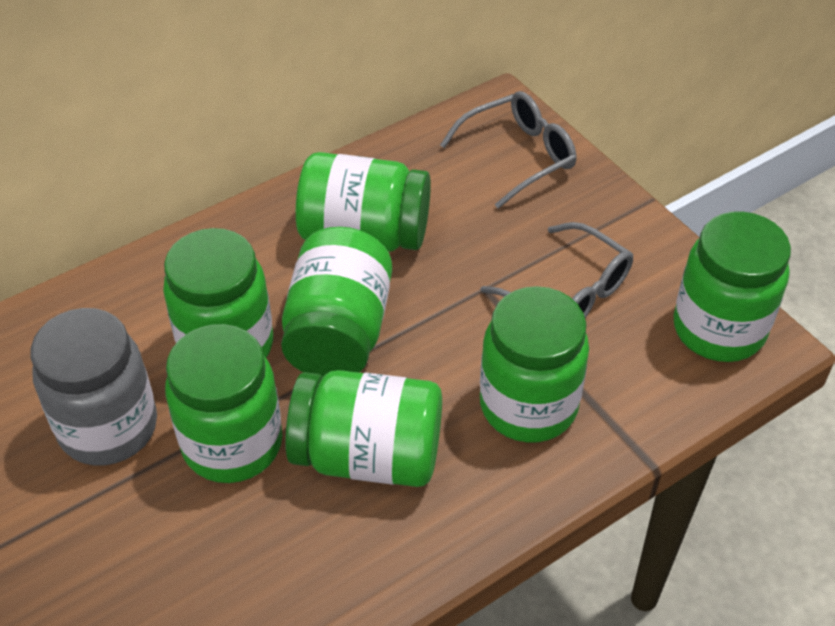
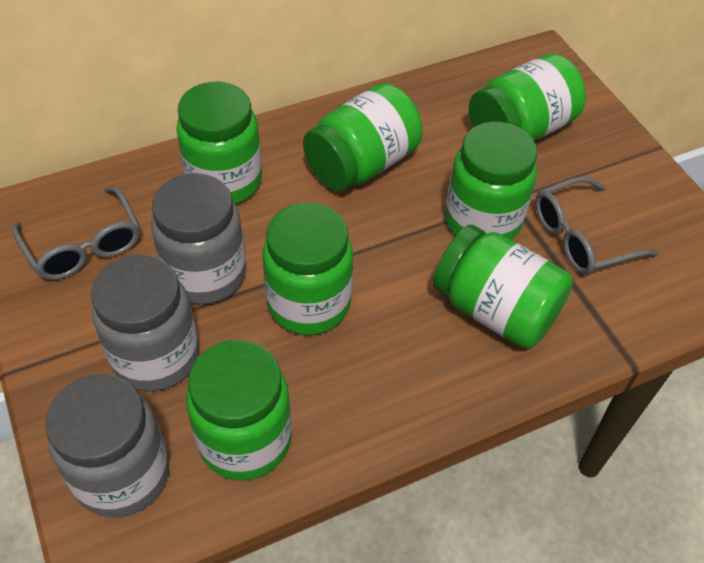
grey jar: [31,308,157,465] = 1 -> [45,374,169,517] [91,255,199,391] [151,173,246,305] = 3

